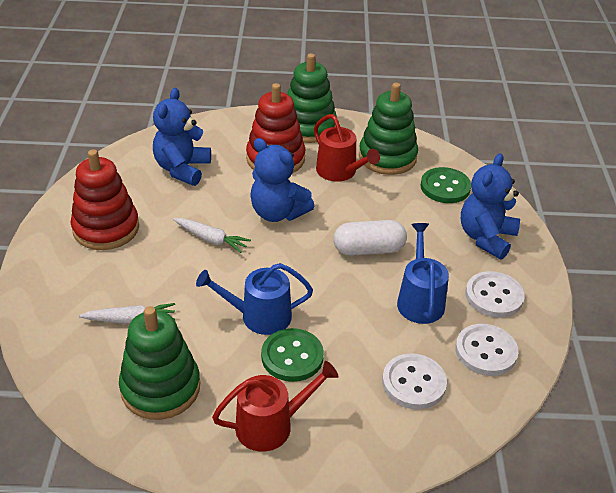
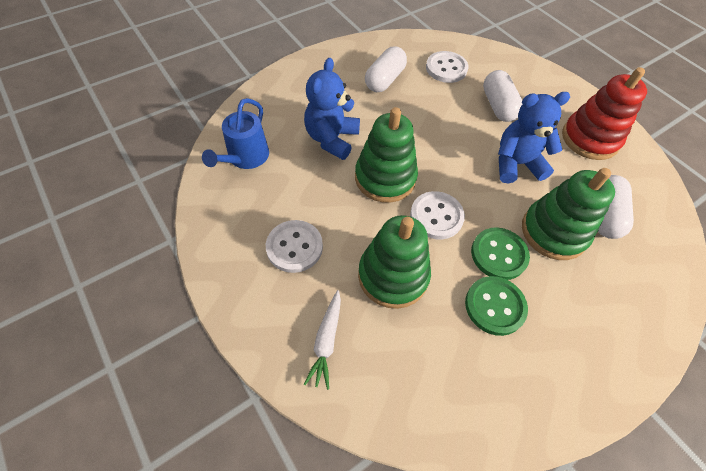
blue teddy bear: [153,88,211,186] [250,138,314,222] [461,153,520,259] = 3 -> [304,58,360,160] [498,92,570,184] = 2
blue watering can: [196,263,313,335] [397,223,449,324] = 2 -> [202,98,269,169] = 1
red stacking toy: [71,149,139,250] [246,83,305,173] = 2 -> [562,67,647,160] = 1
red watering can: [212,361,339,452] [314,114,380,182] = 2 -> none = 0
white capsule: [334,220,407,256] = 1 -> [365,46,407,92] [483,70,522,122] [598,175,634,239] = 3
white carrot: [79,303,175,324] [173,218,251,253] = 2 -> [304,290,341,390] = 1

